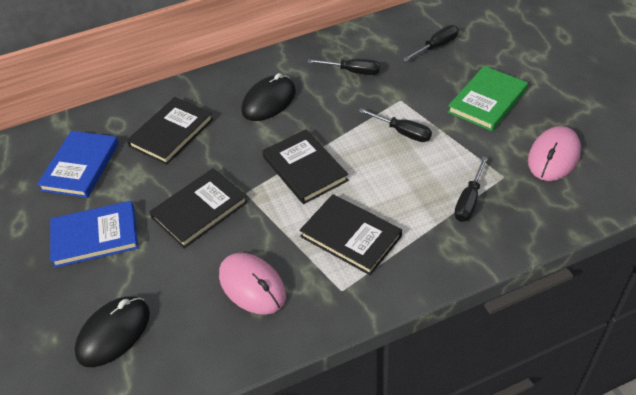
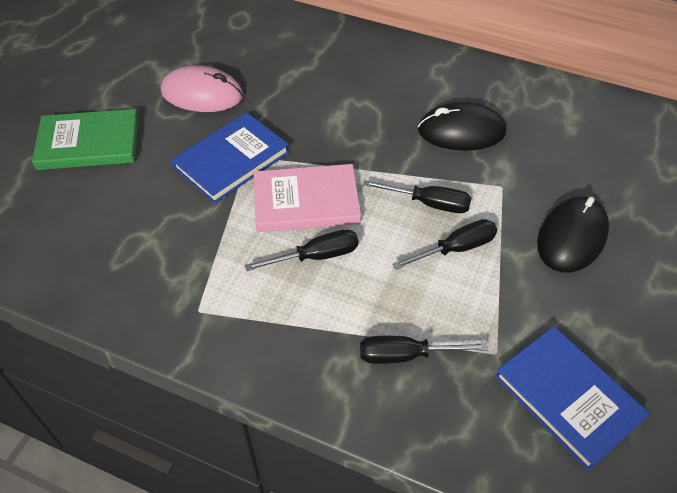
black book: [127,97,213,165] [149,168,248,248] [262,129,349,204] [299,194,402,275] = 4 -> none = 0
pink book: none = 0 -> [253,164,361,232] = 1
pink mouse: [219,253,286,315] [528,126,581,181] = 2 -> [161,65,243,112] = 1

